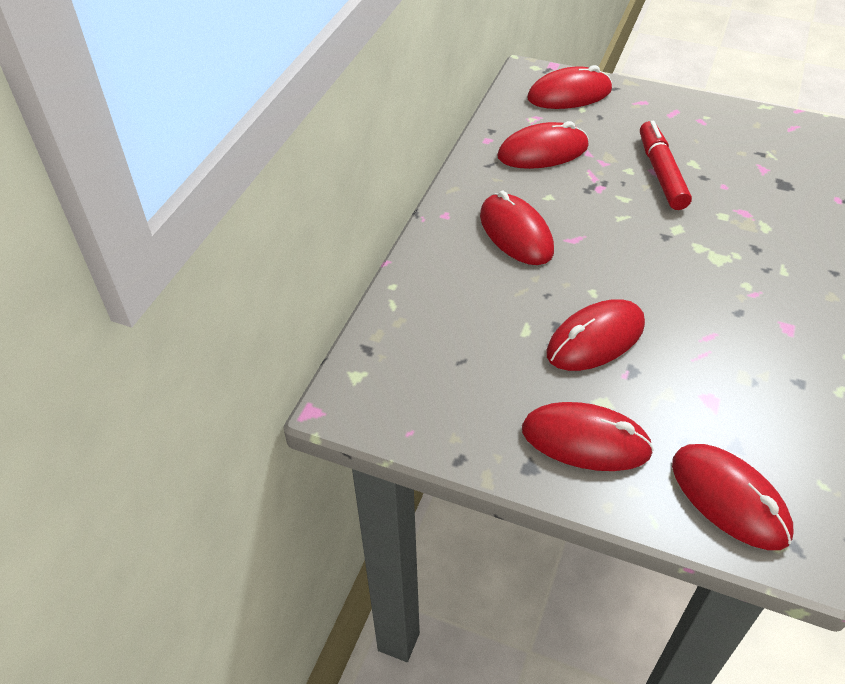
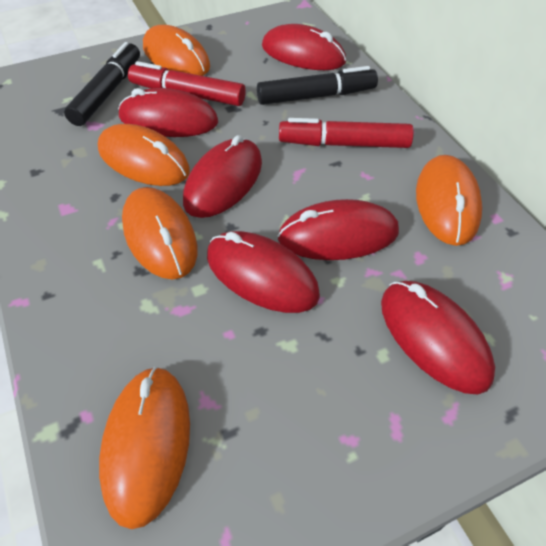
black marker: none = 0 -> [64,42,140,126] [257,66,378,105] = 2
orange mouse: none = 0 -> [98,124,190,186] [99,367,190,529] [122,187,197,280] [143,25,210,76] [416,155,482,246] = 5
red marker: [640,121,692,210] = 1 -> [128,61,246,106] [279,118,414,148] = 2

